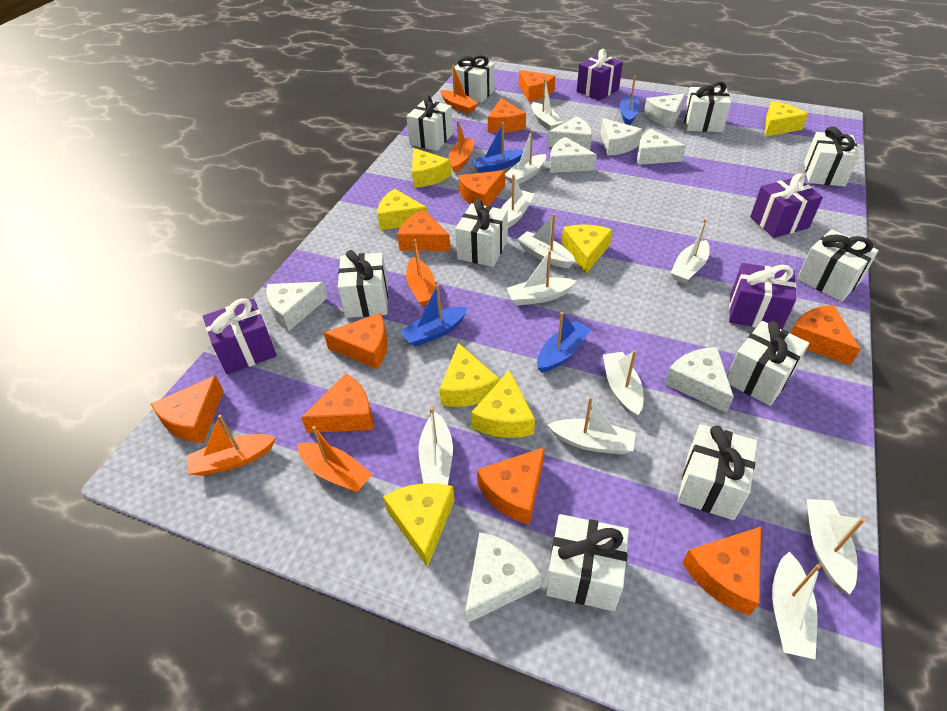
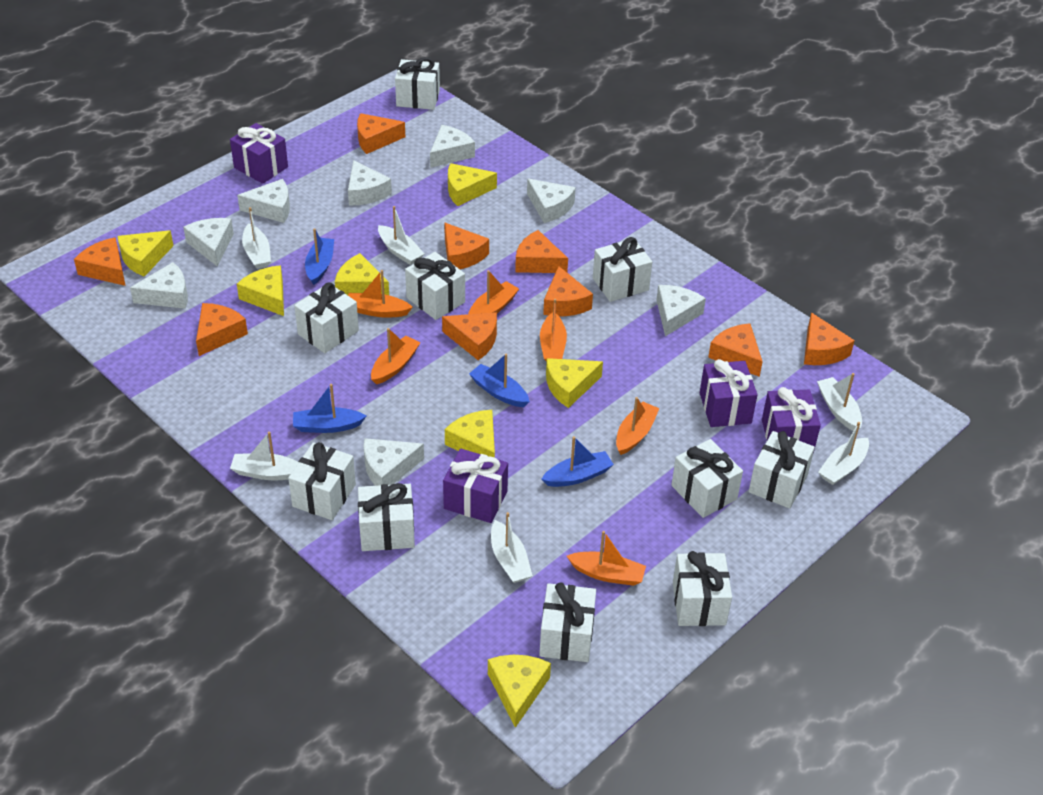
orange boat: [187,415,276,476] [297,426,372,493] [406,239,436,306] [440,65,479,114] [449,120,475,173] = 5 -> [348,270,413,318] [371,328,421,384] [468,270,519,314] [540,299,567,362] [567,531,646,586] [616,397,660,455] = 6
orange cheese: [151,375,223,443] [301,373,373,433] [324,313,388,369] [397,209,451,251] [459,170,505,206] [477,447,545,525] [488,98,526,133] [519,70,555,102] [683,527,761,616] [790,305,861,365] = 10 -> [74,237,126,286] [196,303,248,356] [357,113,405,154] [442,312,497,360] [444,222,489,269] [515,230,568,273] [543,266,593,316] [708,323,763,377] [804,313,855,365] = 9
white boat: [418,407,453,485] [501,174,534,228] [505,130,546,185] [507,250,576,306] [517,214,576,268] [532,79,563,131] [548,396,636,454] [603,350,643,418] [671,219,710,284] [772,552,821,660] [807,499,865,595] = 11 -> [230,432,299,480] [242,207,271,269] [378,206,424,265] [491,512,533,583] [817,373,862,431] [818,422,869,485] = 6

